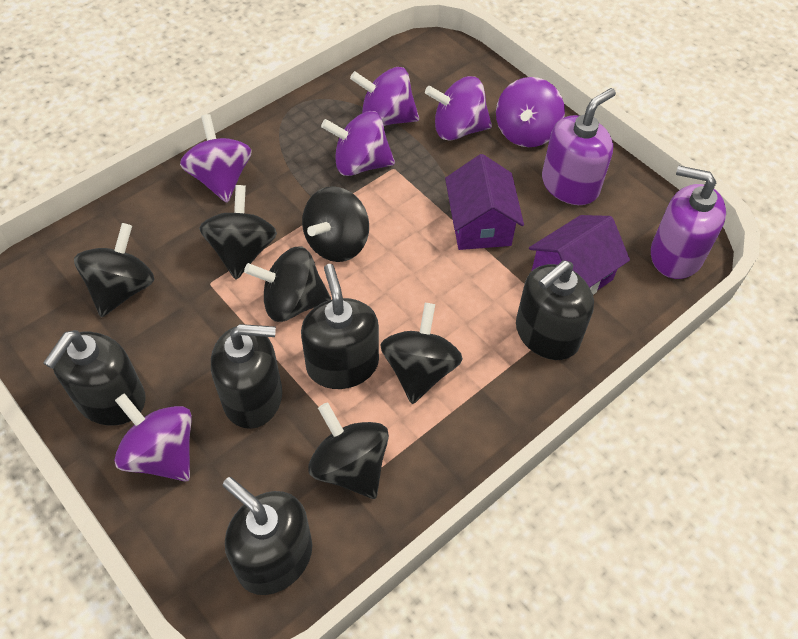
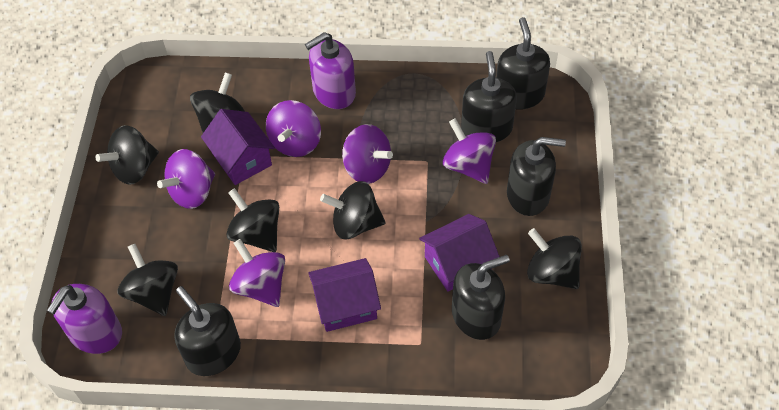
purple house: [445,154,524,250] [529,215,630,295] = 2 -> [201,109,275,185] [308,258,381,332] [419,214,500,292] = 3
purple spinning top: [114,393,192,482] [180,114,252,203] [321,111,395,176] [350,67,419,126] [425,76,492,141] [496,77,565,147] = 6 -> [157,149,215,209] [229,239,285,307] [266,100,321,157] [342,124,393,184] [442,118,496,184] = 5

